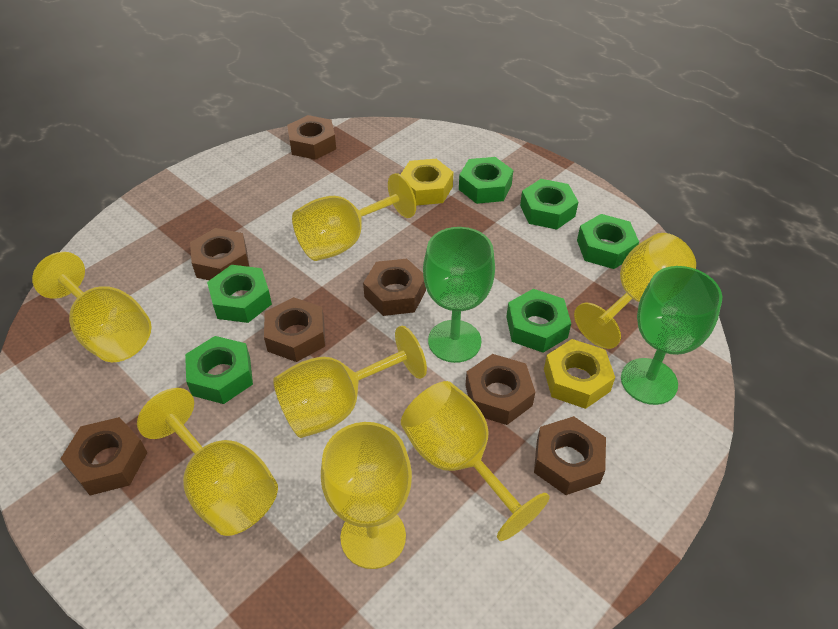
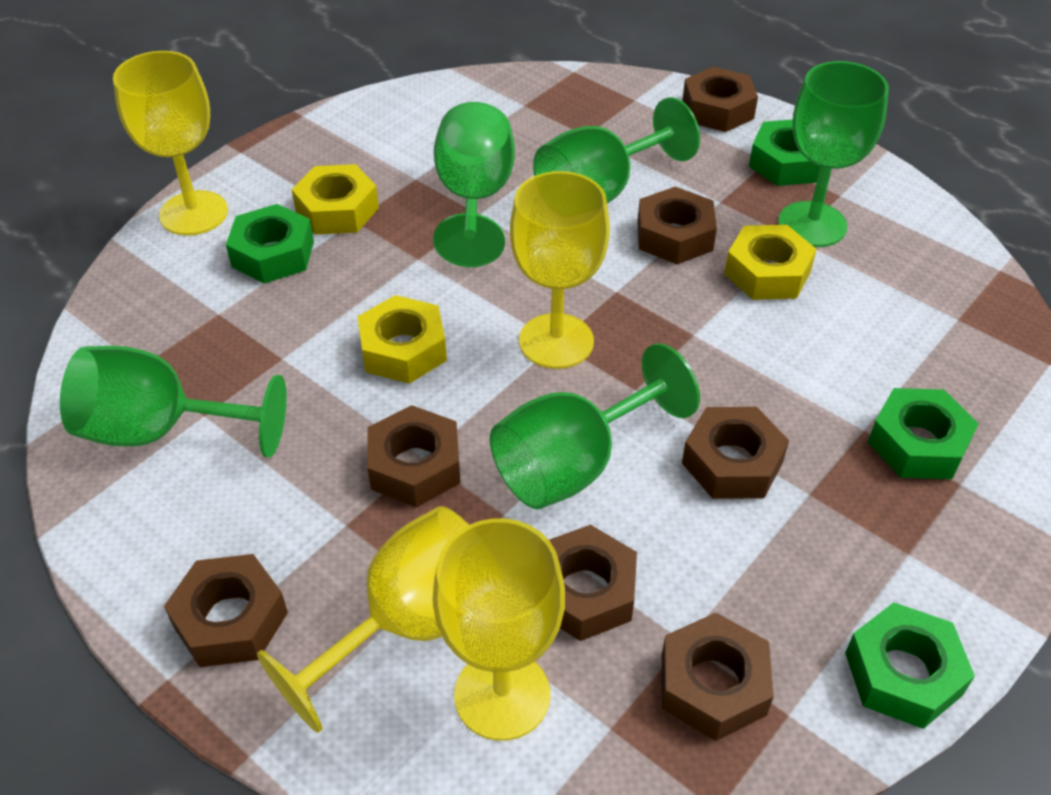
green goblet: [423,227,495,363] [621,266,722,405] = 2 -> [60,346,287,457] [433,102,515,267] [490,343,700,509] [533,97,700,204] [778,61,889,247] = 5
green nut: [185,336,253,404] [207,265,272,323] [459,157,513,204] [506,289,571,353] [520,179,578,230] [577,214,639,269] = 6 -> [226,204,314,284] [749,119,821,186] [845,602,975,729] [868,388,979,479] = 4
yellow goblet: [32,252,151,362] [137,388,278,536] [273,326,427,438] [292,173,416,261] [321,422,412,569] [401,381,550,541] [574,233,696,349] = 7 -> [113,51,228,236] [257,506,469,733] [433,518,565,741] [510,171,610,369] = 4
yellow nut: [400,159,454,206] [544,339,615,409] = 2 -> [292,164,379,234] [357,295,447,384] [724,225,817,300] = 3

